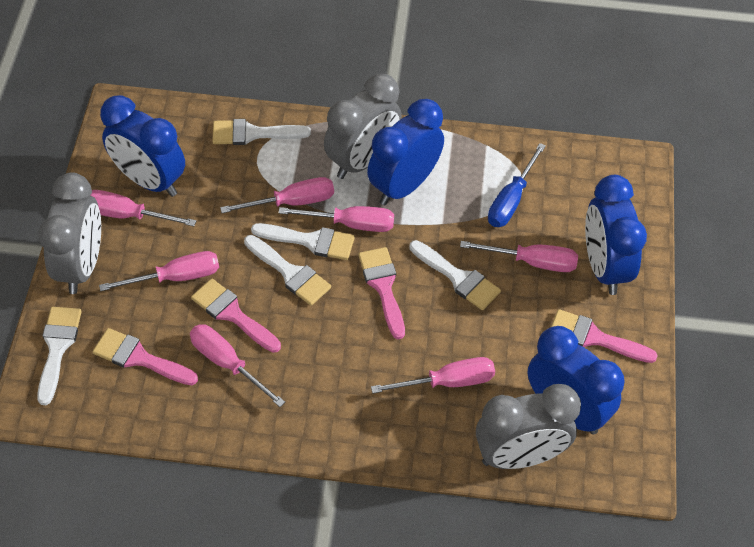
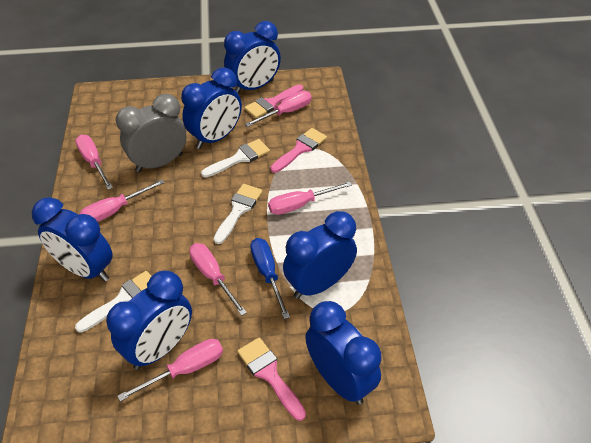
blue clock: [100,95,185,197] [367,99,444,205] [528,326,625,434] [585,175,647,295] = 4 -> [32,197,113,282] [106,271,192,370] [181,67,242,149] [224,21,281,94] [283,211,357,299] [305,301,381,405] = 6
grey clock: [38,173,101,294] [324,74,402,179] [476,384,581,469] = 3 -> [116,94,187,172] = 1
pink brush: [93,328,198,385] [191,278,281,353] [358,247,405,339] [551,309,658,363] = 4 -> [237,337,306,421] [245,84,303,118] [270,128,327,173] = 3
pink screwdriver: [91,190,196,226] [99,251,219,291] [190,324,285,407] [220,177,334,213] [278,206,394,232] [371,357,495,394] [460,241,578,272] = 7 -> [75,135,113,190] [80,180,164,222] [118,339,223,402] [189,243,247,316] [245,91,312,127] [268,182,352,215] = 6
white brush: [37,307,82,405] [212,119,311,145] [244,235,331,306] [251,223,355,260] [410,240,501,310] = 5 -> [75,271,151,333] [201,139,270,177] [214,184,263,244] = 3

